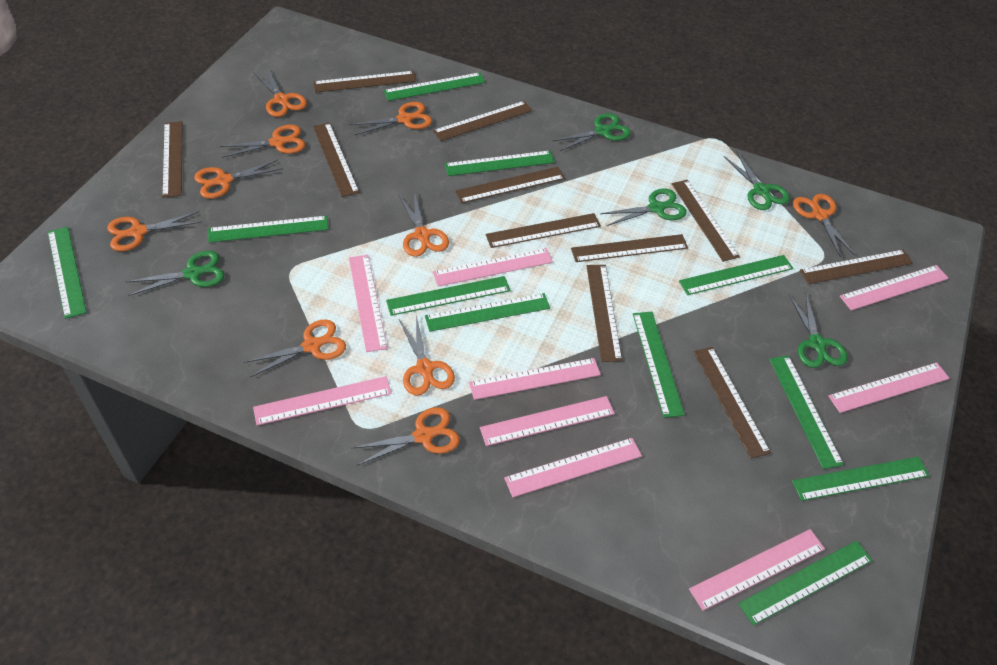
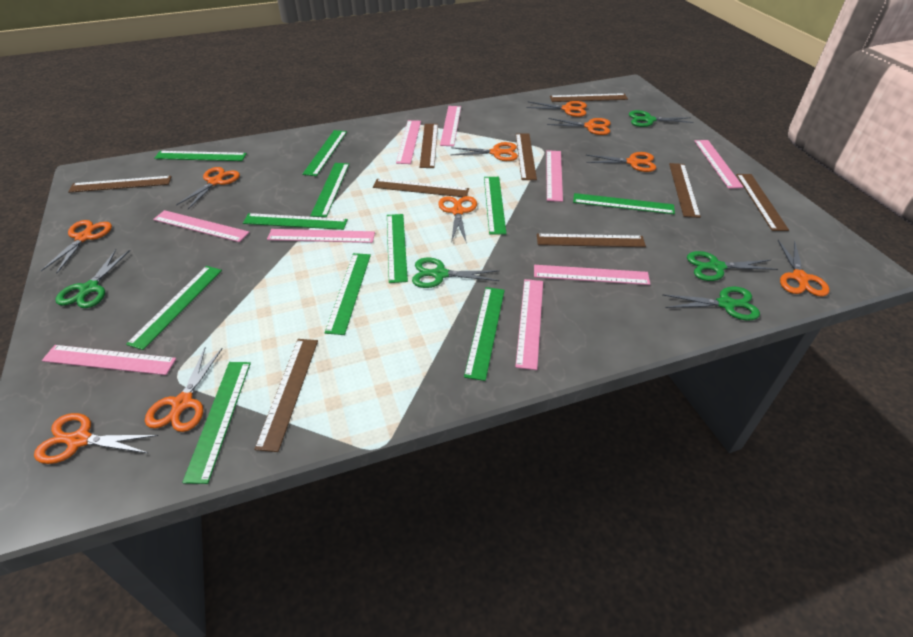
brown ruler: [162,121,182,198] [313,71,416,93] [313,123,359,197] [433,101,533,141] [455,167,565,203] [485,213,601,248] [571,234,688,262] [586,265,622,362] [672,180,740,262] [694,347,771,459] [800,250,913,284] = 11 -> [68,176,172,193] [254,339,318,452] [373,179,469,197] [420,124,438,168] [516,134,537,180] [537,234,646,247] [550,93,628,102] [669,163,701,218] [736,174,789,231] = 9

